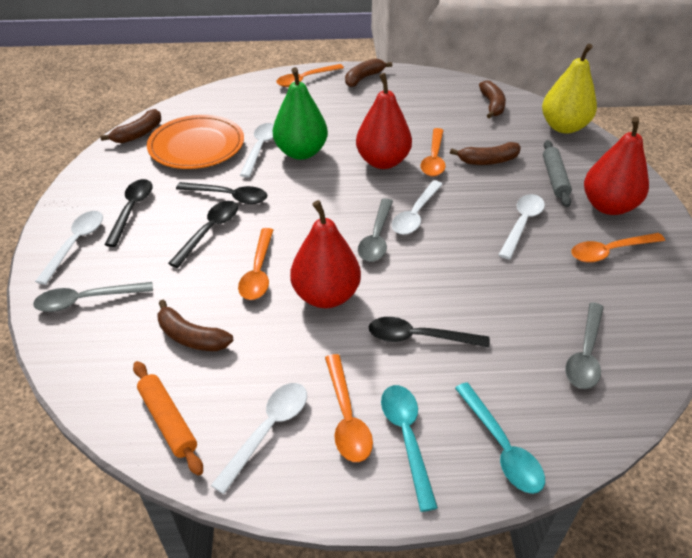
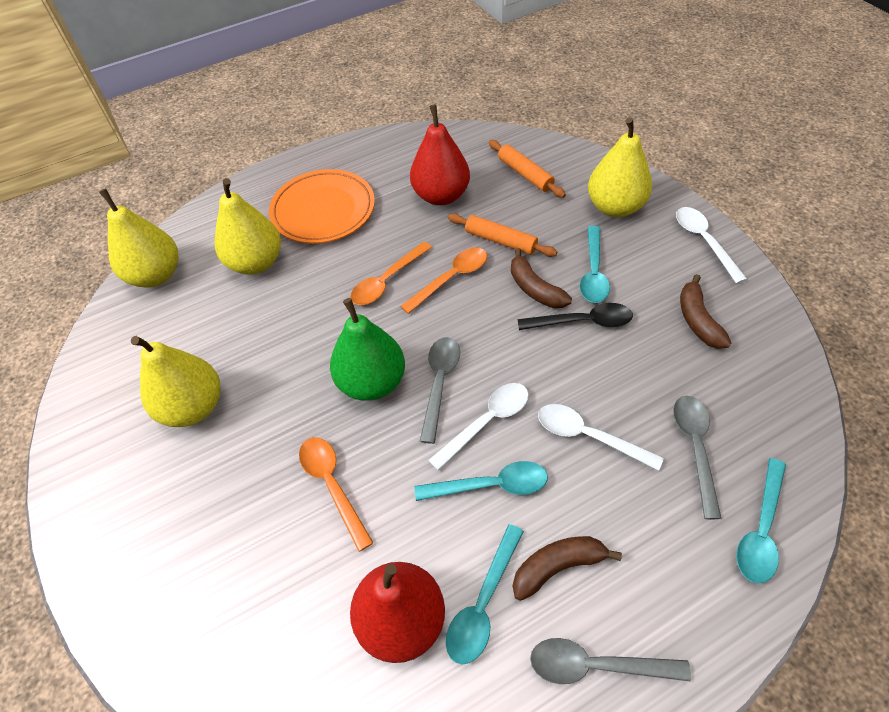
black spoon: [105,179,153,247] [168,201,238,268] [176,182,267,204] [369,317,490,348] = 4 -> [518,303,633,330] = 1
brown banana: [100,109,161,143] [157,300,234,351] [345,59,392,87] [450,142,521,165] [479,80,506,119] = 5 -> [511,248,572,308] [513,536,622,601] [680,274,731,349] = 3
grey rolling pin: [543,140,572,207] = 1 -> none = 0
orange rolling pin: [133,361,203,476] = 1 -> [448,213,557,257] [489,140,566,198] = 2
orange spoon: [238,228,273,300] [276,64,344,87] [325,354,373,462] [421,128,446,176] [571,233,665,263] = 5 -> [299,437,373,552] [350,242,432,305] [400,247,487,314] = 3
red pear: [290,200,361,308] [356,73,412,169] [584,117,649,215] = 3 -> [350,562,445,663] [410,104,470,205] = 2
turquoise spoon: [381,385,438,512] [455,382,545,494] = 2 -> [415,461,548,501] [446,524,524,664] [580,226,610,303] [736,458,786,584] = 4
white spoon: [35,211,103,285] [211,383,307,494] [240,123,274,177] [391,181,443,235] [499,194,545,260] = 5 -> [428,383,529,471] [538,404,664,471] [676,207,747,284] = 3
yellow pear: [542,44,597,133] = 1 -> [99,188,178,287] [131,336,220,427] [215,178,281,275] [588,117,652,217] = 4

